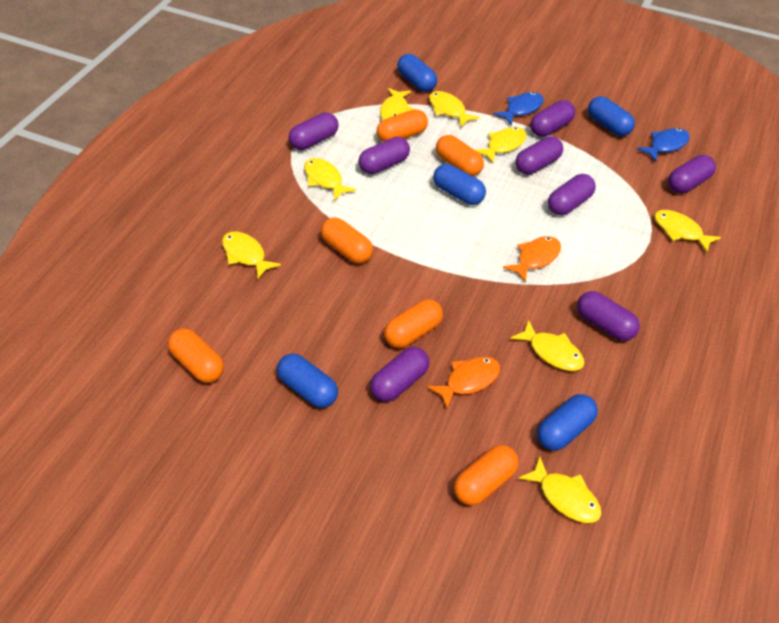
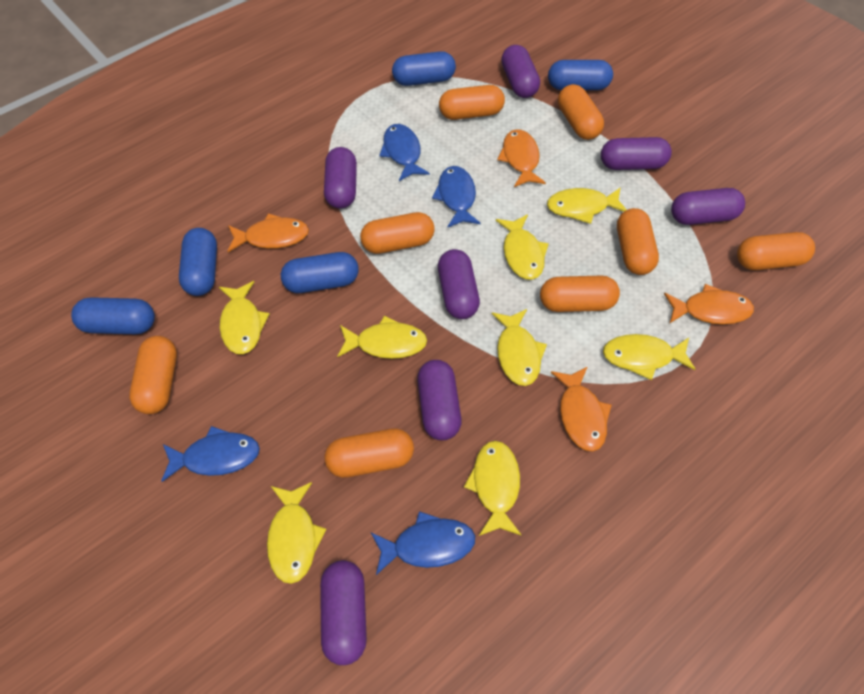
blue fish: [493,92,544,126] [637,128,690,162] = 2 -> [161,426,260,482] [371,511,475,575] [379,124,430,181] [432,166,481,227] = 4
orange capsule: [168,328,224,383] [321,217,373,264] [377,109,428,142] [384,299,443,348] [436,135,484,176] [454,445,519,506] = 6 -> [129,336,177,414] [324,428,414,478] [360,212,435,254] [439,85,505,120] [540,275,620,312] [558,84,604,140] [617,208,659,275] [737,232,815,270] = 8
orange fish: [427,357,500,409] [503,236,561,283] = 2 -> [228,213,309,252] [497,129,546,187] [551,366,612,451] [664,284,754,325] = 4
purple capsule: [289,112,339,150] [358,137,410,174] [370,347,429,402] [516,136,563,175] [530,100,575,137] [548,174,596,215] [577,291,640,341] [668,155,716,193] = 8 -> [320,560,367,665] [324,147,357,209] [417,360,461,440] [438,249,480,319] [501,45,540,98] [601,137,672,170] [671,188,745,225] = 7

